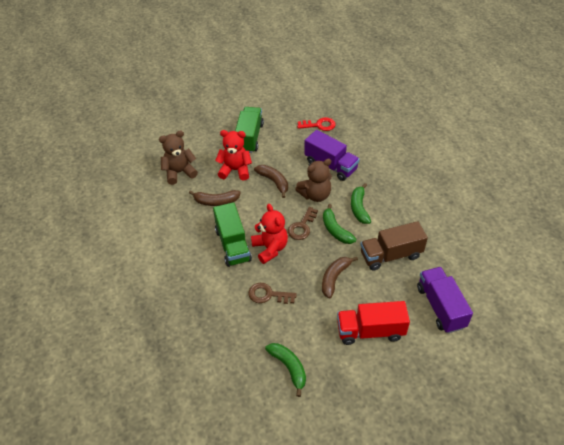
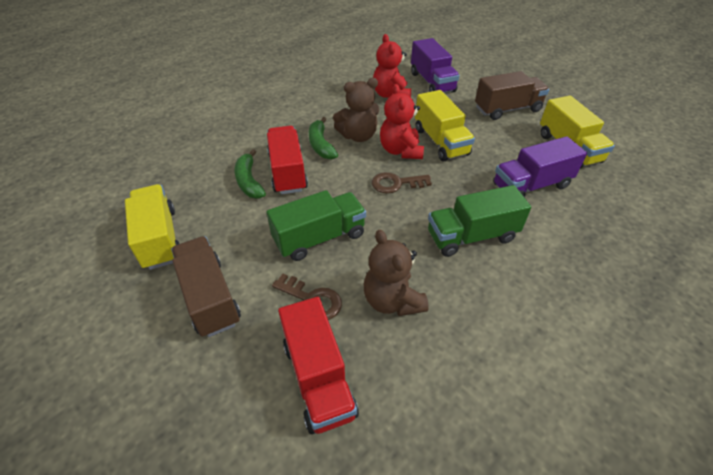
brown banana: [189,190,241,206] [254,165,288,198] [322,257,358,298] = 3 -> none = 0
brown truck: [361,221,428,271] = 1 -> [171,236,241,337] [475,71,549,120] = 2
green banana: [265,343,306,397] [323,204,356,244] [351,183,371,224] = 3 -> [234,149,266,199] [309,117,338,160] = 2
red key: [297,117,336,131] = 1 -> none = 0
red truck: [337,301,410,345] = 1 -> [267,126,308,194] [278,297,359,434] = 2
yellow truck: none = 0 -> [125,184,180,270] [415,90,475,161] [540,96,615,168] = 3

